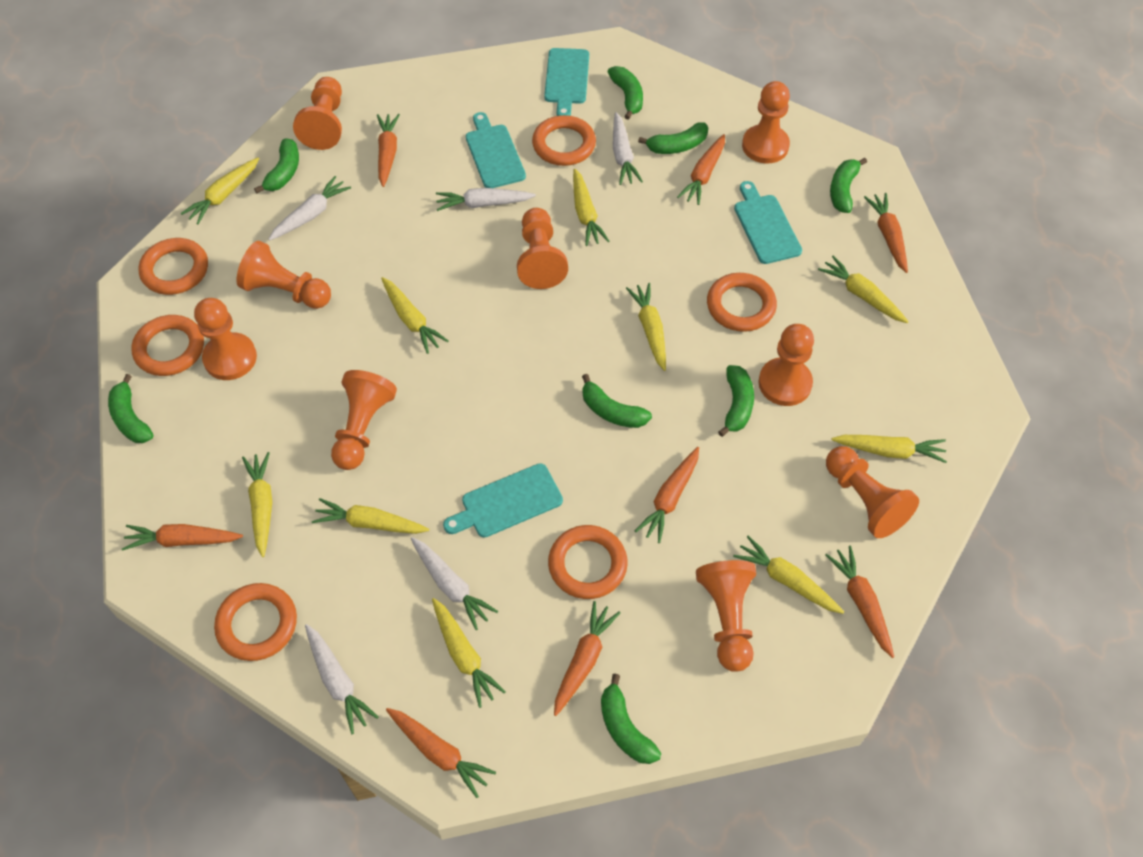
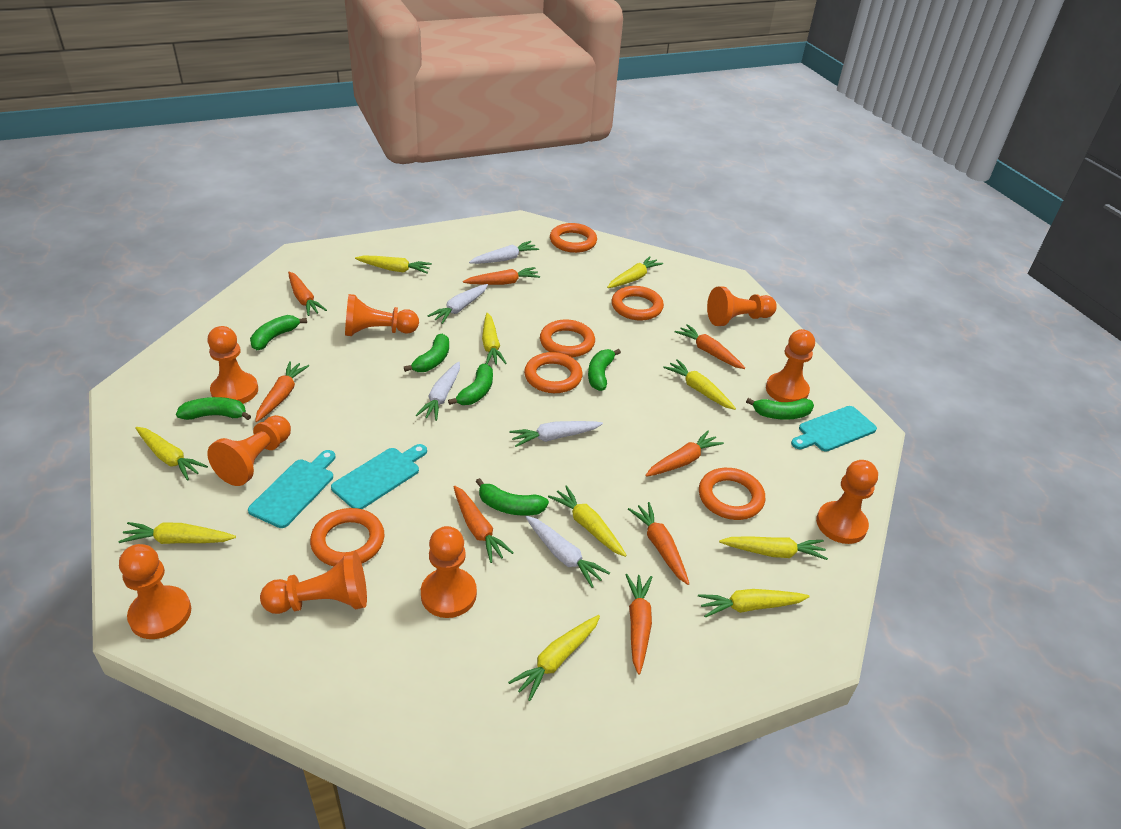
green banana: [108,374,154,443] [254,138,299,193] [582,374,652,428] [601,674,661,764] [608,66,643,120] [638,122,708,154] [718,365,754,437] [830,158,867,213] = 8 -> [176,397,251,420] [250,315,307,350] [404,334,449,372] [448,364,493,405] [476,478,549,516] [588,349,621,391] [746,398,814,420] = 7
turquoise cutting board: [443,463,563,538] [466,112,526,188] [544,48,589,116] [734,181,802,264] = 4 -> [248,450,336,528] [331,444,427,509] [791,406,877,452] = 3

